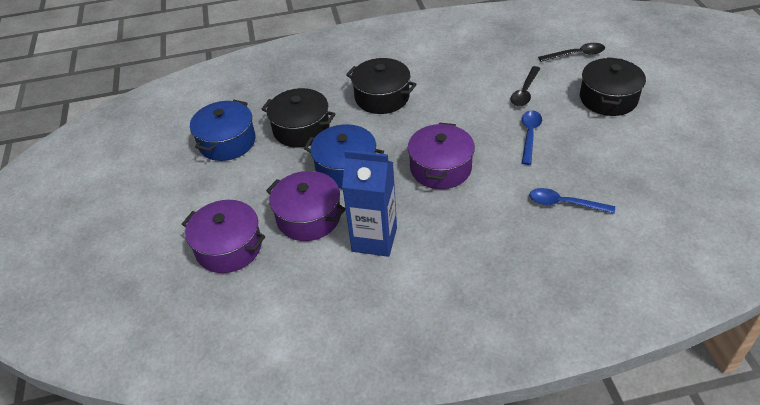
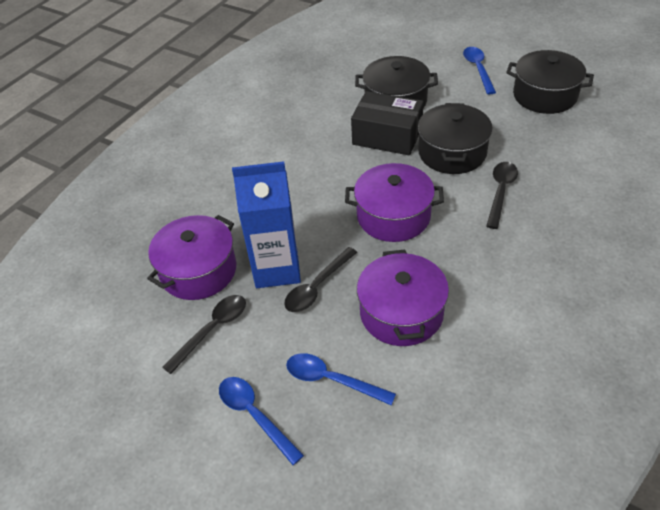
black box: none = 0 -> [351,91,424,155] = 1
black spoon: [510,66,540,107] [538,43,605,62] = 2 -> [162,295,246,374] [284,247,357,312] [486,162,518,229] = 3
blue pot: [190,100,256,161] [304,124,384,189] = 2 -> none = 0
blue spoon: [522,110,542,165] [529,188,615,214] = 2 -> [219,377,304,465] [286,353,396,405] [463,47,496,94] = 3

